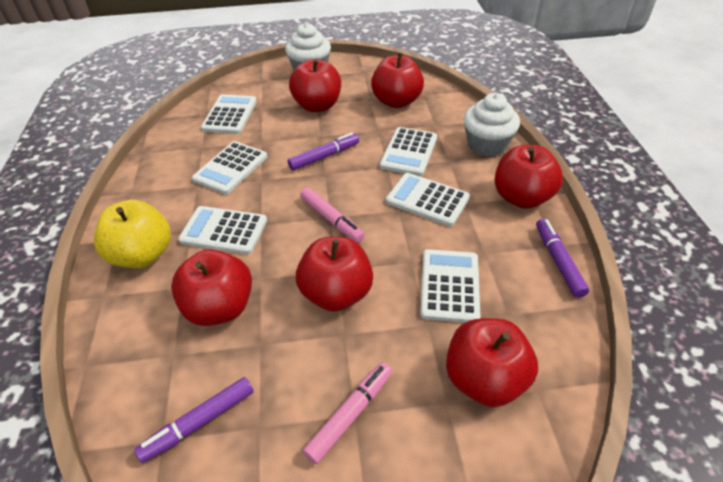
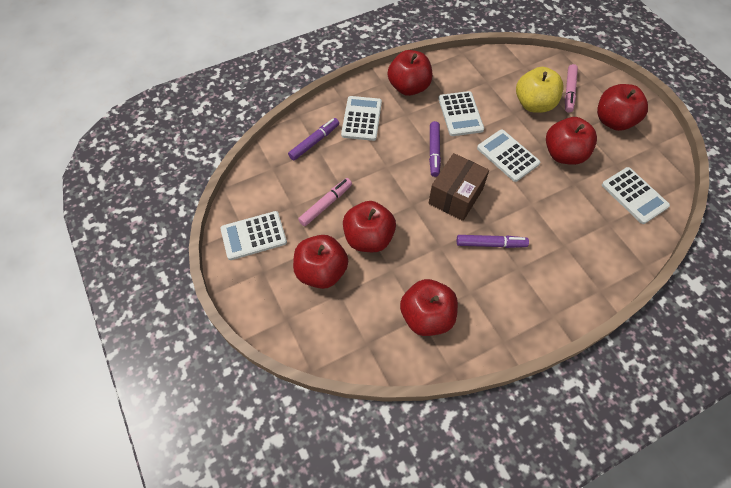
brown box: none = 0 -> [429,153,489,221] = 1
white calculator: [178,206,267,254] [192,141,267,194] [201,94,257,134] [380,127,437,176] [386,173,470,226] [420,249,481,323] = 6 -> [220,211,287,260] [341,96,382,141] [438,91,484,136] [477,129,540,182] [602,167,670,224] = 5
white cupcake: [285,23,331,70] [463,93,520,156] = 2 -> none = 0

